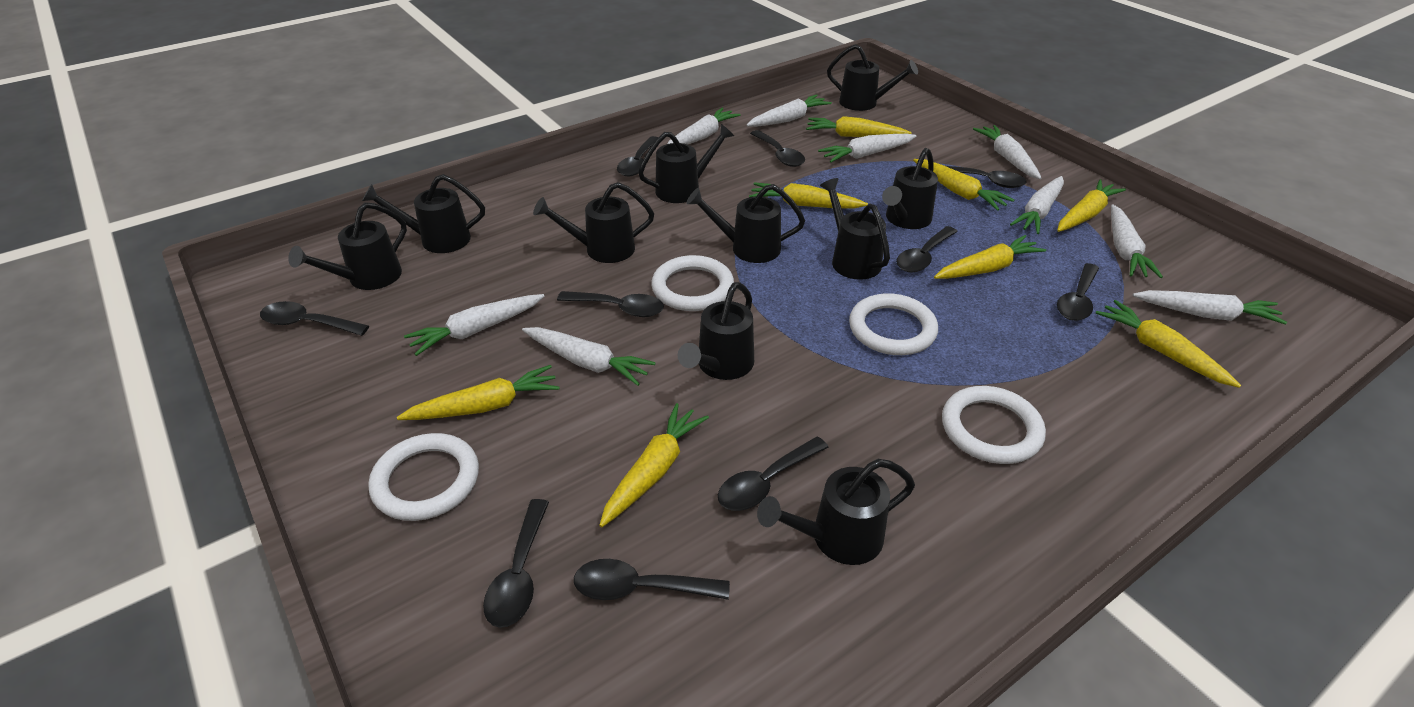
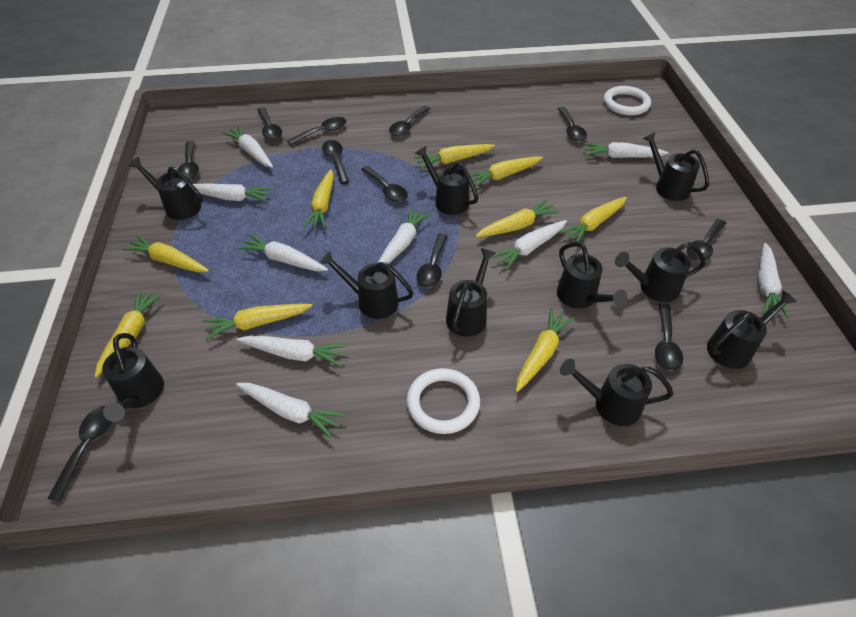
black spoon: [260,301,369,336] [483,499,549,628] [557,291,664,317] [574,559,730,600] [617,136,658,176] [718,437,828,511] [750,130,805,167] [896,226,958,272] [946,166,1027,188] [1057,263,1099,321] = 10 -> [47,406,112,501] [178,141,199,179] [257,107,282,140] [287,117,346,145] [322,140,350,184] [361,166,408,202] [389,106,430,136] [416,234,448,287] [557,107,587,141] [655,303,683,371] [687,219,726,261] = 11
white ring: [368,433,479,521] [651,255,734,311] [849,293,938,355] [942,386,1046,464] = 4 -> [406,368,480,434] [604,86,651,115] = 2
yellow carrot: [397,365,560,420] [599,403,709,527] [749,182,868,209] [806,116,912,137] [913,159,1014,211] [934,235,1046,279] [1057,180,1126,232] [1096,300,1241,388] = 8 -> [95,290,162,378] [122,235,209,273] [203,304,312,340] [303,169,334,229] [414,144,495,169] [469,156,543,188] [475,199,559,237] [516,308,575,392] [559,197,627,242] = 9

